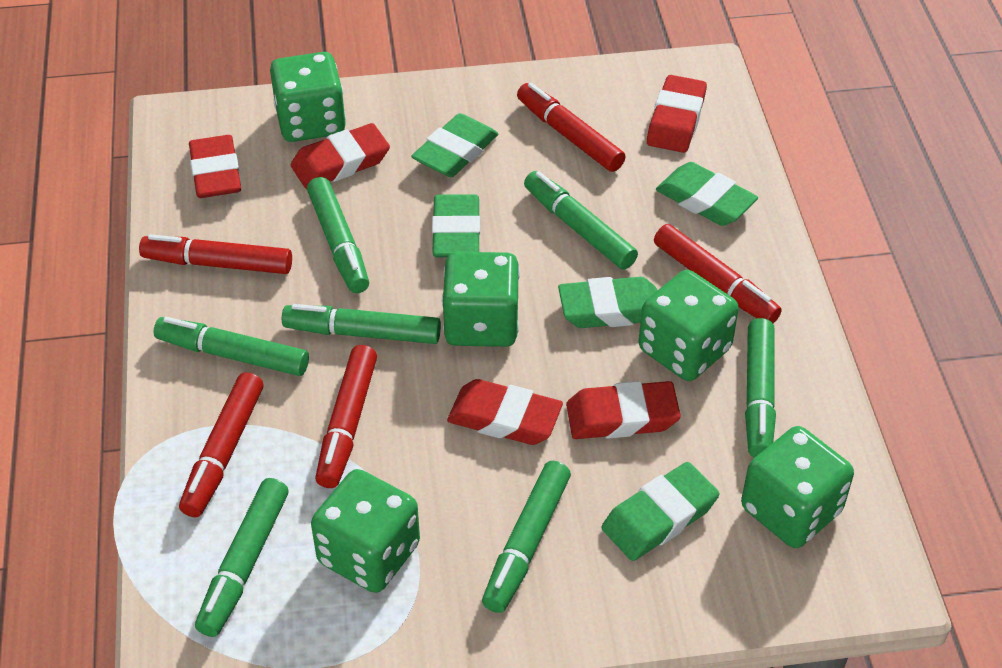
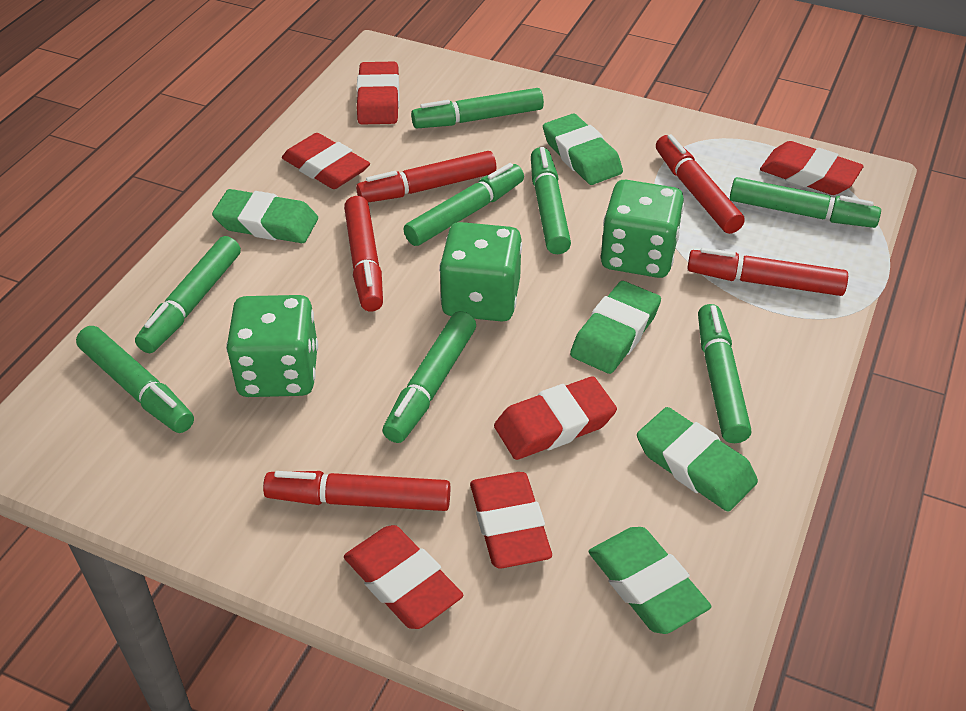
green dice: [270,52,346,142] [311,469,420,593] [442,252,520,347] [639,270,739,381] [741,426,854,548] = 5 -> [226,295,318,397] [439,222,522,321] [601,180,684,278] = 3
green marker: [153,317,309,376] [195,478,289,637] [282,304,441,344] [307,177,369,293] [482,461,571,613] [524,171,638,270] [745,318,776,458] = 7 -> [76,326,194,433] [135,236,241,353] [383,311,476,443] [404,163,524,246] [411,88,544,128] [531,147,571,254] [698,304,751,443] [730,177,881,228] = 8
red eraser: [189,135,241,198] [291,123,390,189] [447,379,563,445] [566,381,681,439] [647,75,707,153] = 5 -> [282,133,370,189] [344,525,463,629] [357,61,400,125] [470,472,552,569] [494,377,617,460] [760,141,864,195] = 6

